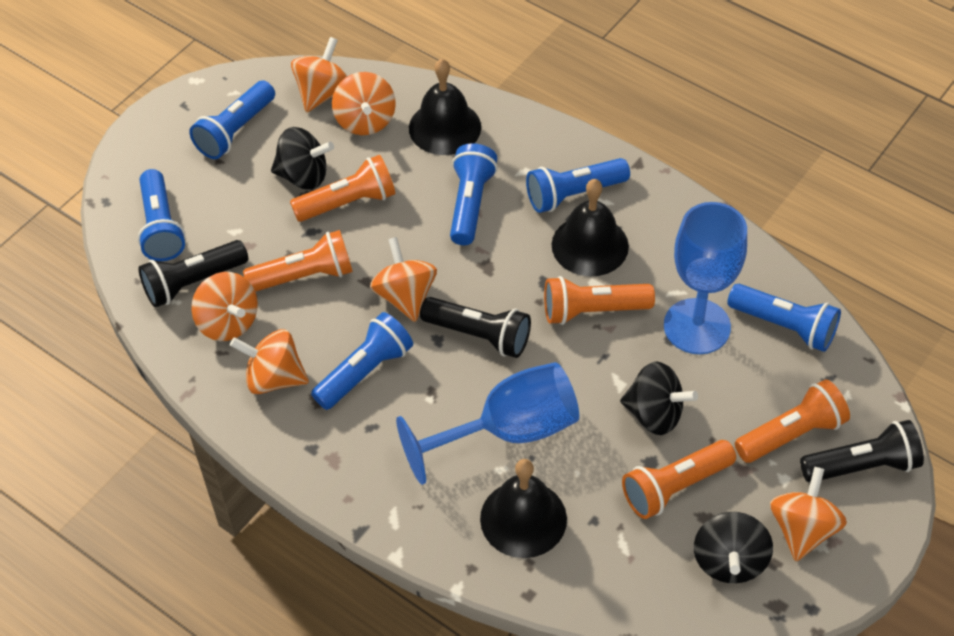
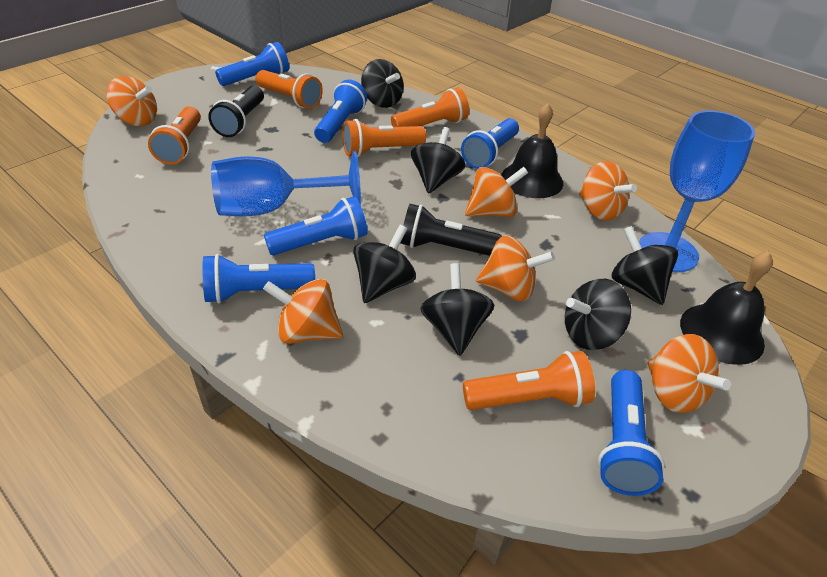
black bell: [409,59,481,155] [480,459,567,558] [551,179,629,276] = 3 -> [501,103,563,198] [680,252,773,365] = 2
black flashlight: [138,240,248,308] [420,297,531,358] [800,420,924,482] = 3 -> [208,86,264,137] [400,204,502,256] = 2
black spinning top: [271,127,334,190] [620,362,698,435] [694,512,773,583] = 3 -> [353,225,416,303] [361,59,404,108] [411,127,465,194] [420,263,494,355] [565,279,631,350] [611,226,678,305] = 6

